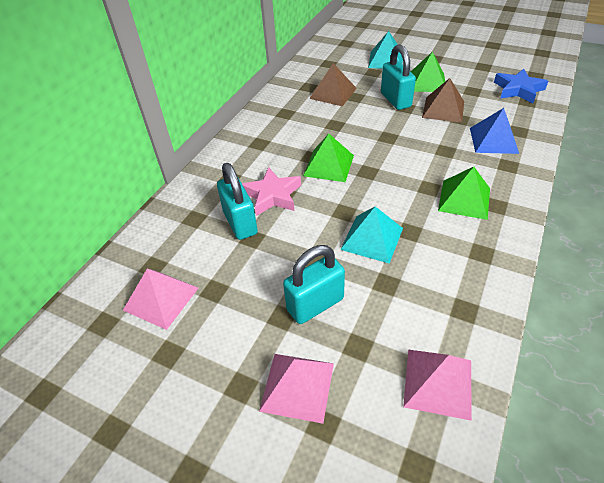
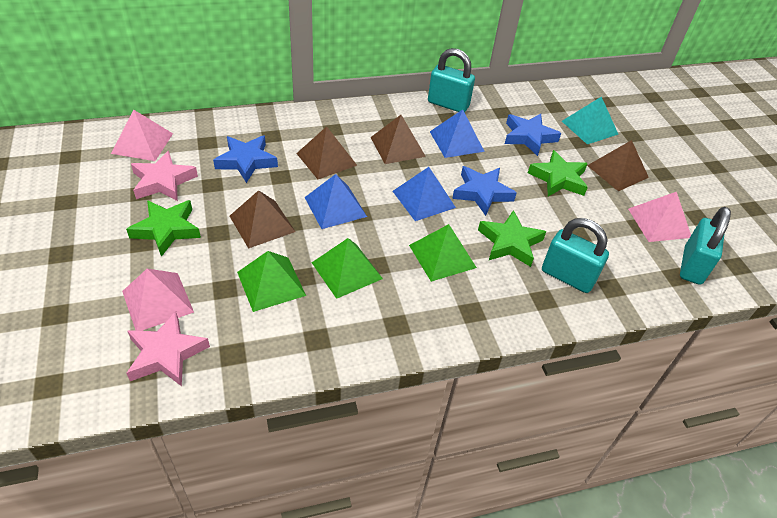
blue pyramid: [470,108,519,154] = 1 -> [304,174,367,229] [393,167,456,221] [430,109,485,158] = 3
blue star: [494,69,548,103] = 1 -> [213,135,278,183] [452,166,517,216] [505,114,561,156] = 3
brown pyramid: [309,63,357,106] [422,78,464,123] = 2 -> [230,190,296,249] [296,126,357,179] [370,115,426,164] [587,140,649,191] = 4
green star: none = 0 -> [126,200,201,257] [478,210,546,267] [528,150,588,196] = 3
pink star: [242,167,301,216] = 1 -> [126,311,210,386] [131,151,198,201] = 2
turquoise pyramid: [340,206,403,263] [368,31,403,69] = 2 -> [562,96,618,144] = 1

